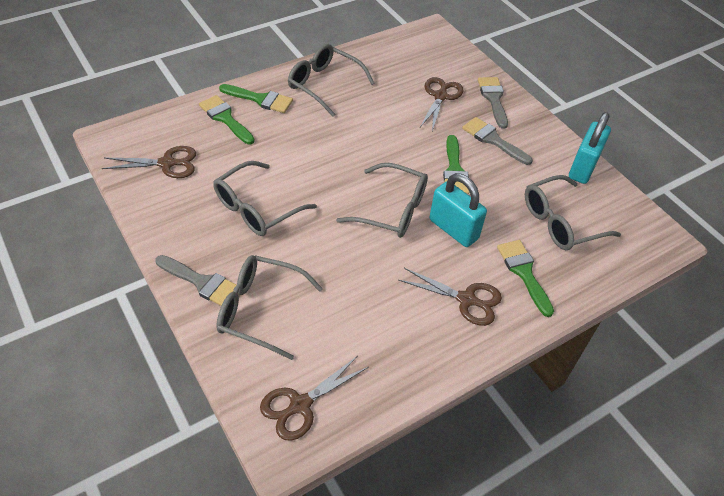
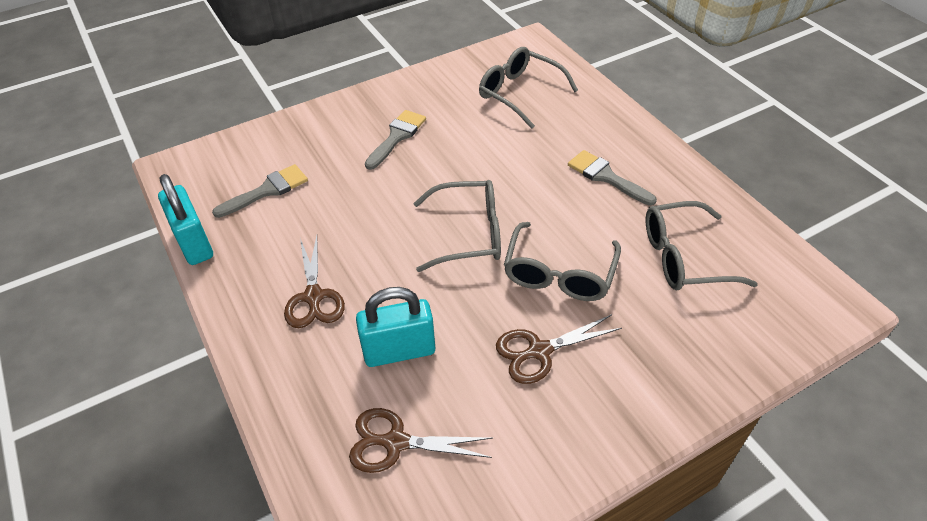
brown scissors: [102,146,196,178] [260,356,369,441] [399,268,502,326] [420,77,464,131] = 4 -> [284,235,345,328] [349,408,493,473] [496,314,622,384] = 3
green brush: [199,95,255,144] [219,84,293,113] [443,135,469,194] [497,240,554,317] = 4 -> none = 0
grey glasses: [213,161,317,236] [216,255,323,360] [288,44,374,117] [336,163,428,238] [525,175,621,250] = 5 -> [413,180,501,272] [479,47,578,129] [504,222,621,301] [646,201,758,290] = 4

